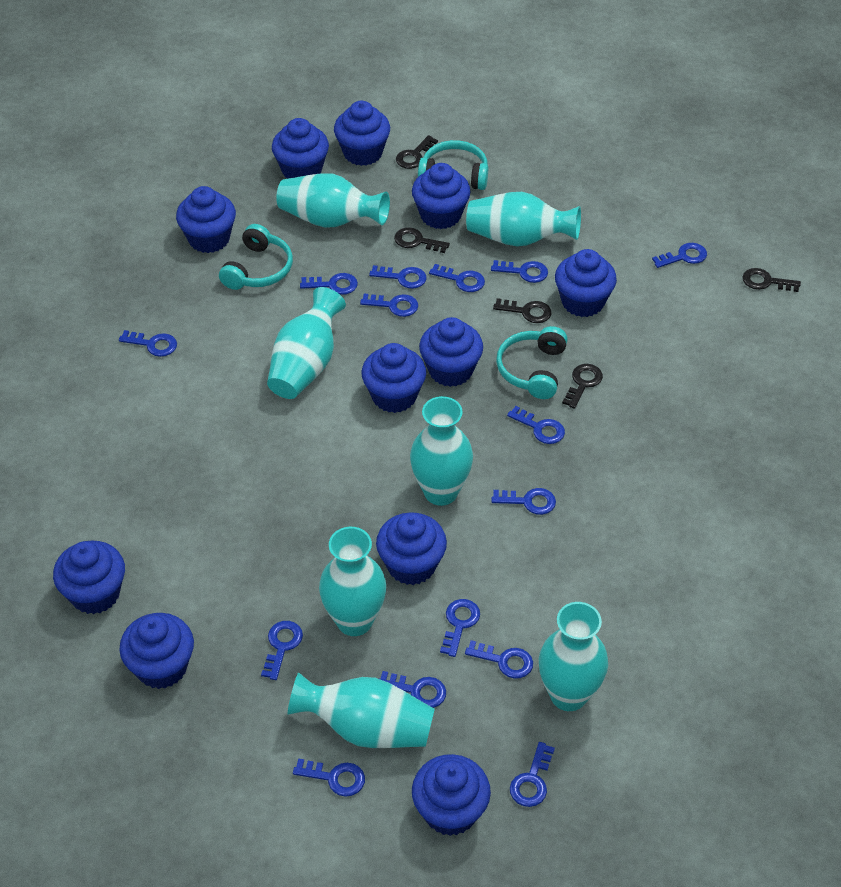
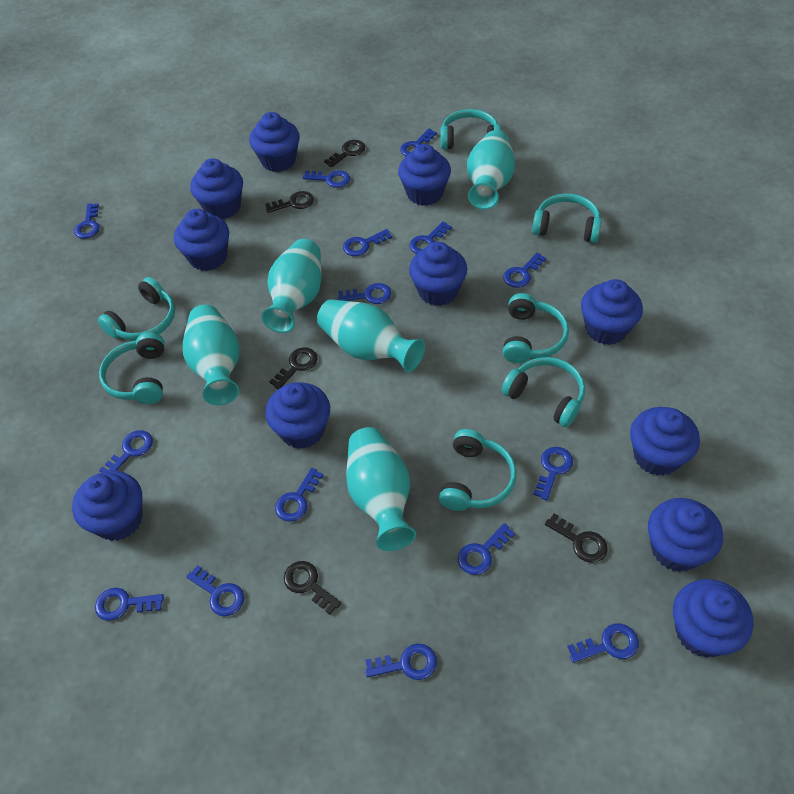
turquoise headphones: [219,224,293,290] [418,140,488,190] [496,326,568,399] = 3 -> [98,277,175,341] [99,332,165,404] [439,429,517,511] [440,109,501,149] [502,357,585,427] [503,293,569,363] [532,194,602,243] = 7
turquoise vase: [267,287,346,399] [276,173,390,228] [288,672,435,748] [319,527,386,636] [410,396,473,506] [466,192,581,247] [539,602,608,711] = 7 -> [183,304,239,405] [262,239,322,333] [317,299,425,372] [346,427,416,551] [467,130,515,210] = 5

